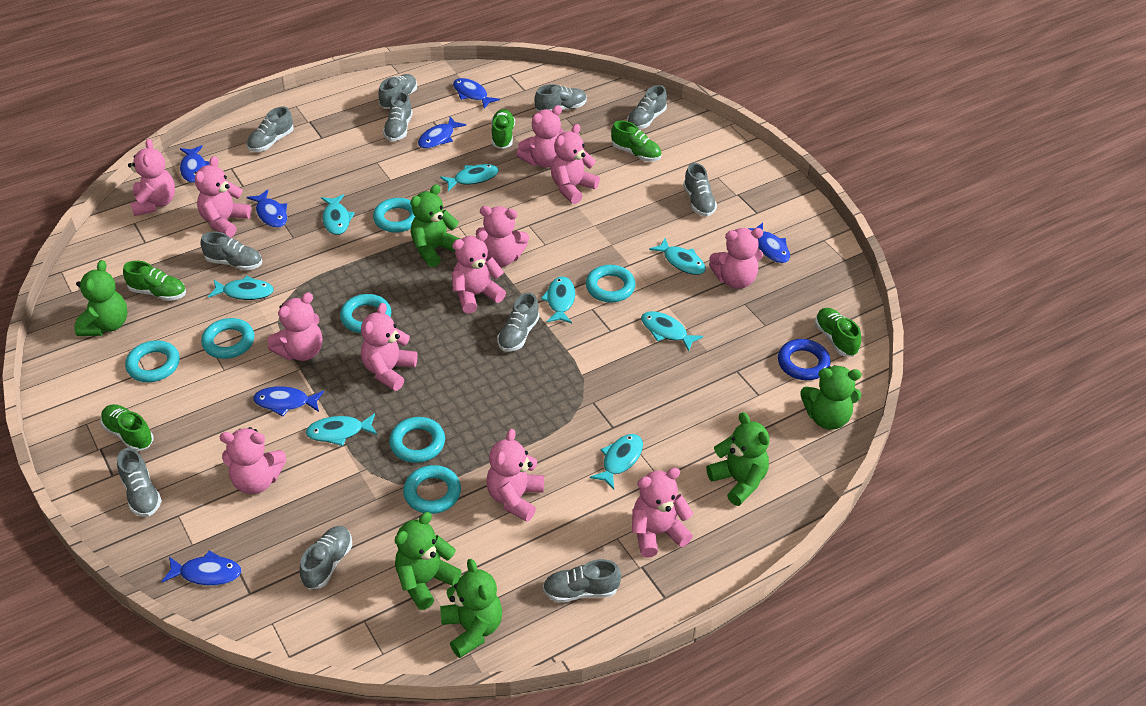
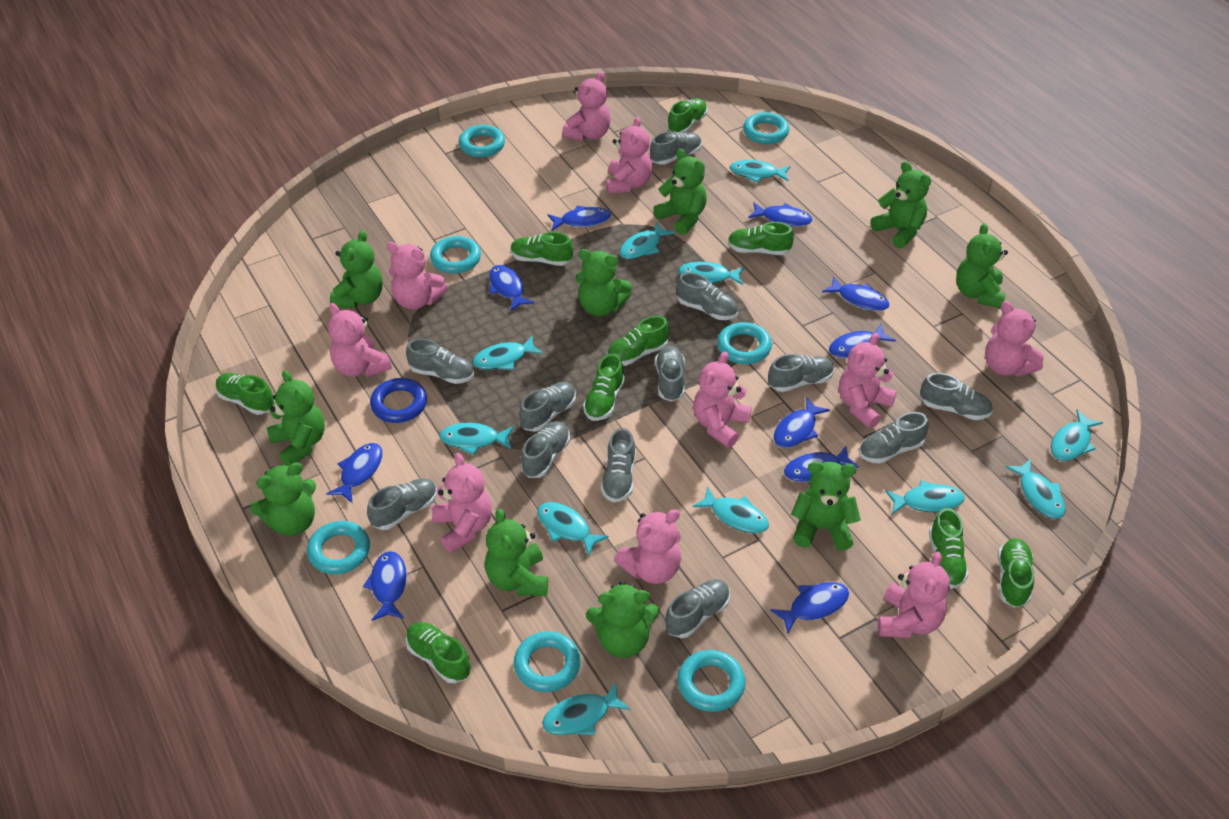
blue fish: [161,550,241,586] [180,145,210,183] [247,189,287,228] [253,386,324,416] [418,117,466,149] [453,78,500,109] [747,222,790,263] = 7 -> [326,443,383,504] [363,551,407,621] [489,265,534,312] [547,206,611,231] [748,202,812,227] [770,582,849,634] [774,397,830,448] [784,446,859,482] [822,276,890,311] [829,324,896,358] = 10
green shoe: [101,404,153,451] [123,261,186,301] [491,109,515,149] [611,121,661,162] [815,308,861,357] = 5 -> [215,373,275,415] [406,622,471,683] [511,232,573,266] [583,354,625,421] [607,316,669,366] [667,98,708,133] [728,222,794,255] [929,508,969,589] [998,538,1034,608] = 9
green teddy bear: [75,260,127,336] [395,512,462,610] [410,184,460,267] [440,559,502,658] [706,412,769,506] [800,365,862,430] = 6 -> [250,462,316,536] [267,370,325,466] [330,230,383,308] [485,509,548,596] [576,249,632,316] [586,582,659,658] [653,149,707,235] [791,462,861,551] [871,161,931,248] [956,223,1008,308] = 10
grey shoe: [117,448,162,517] [200,232,262,270] [247,107,294,152] [299,526,352,589] [379,74,417,109] [383,92,413,141] [497,292,540,352] [534,84,587,111] [543,559,621,603] [627,85,667,129] [683,163,717,216] = 11 -> [367,478,437,530] [406,339,474,384] [519,382,576,432] [521,421,570,478] [601,428,636,503] [650,131,702,165] [655,346,685,402] [665,579,730,638] [677,272,738,320] [768,354,834,392] [859,412,929,464] [920,373,993,420] = 12
pink teddy bear: [128,139,175,216] [195,156,251,238] [220,427,287,494] [268,293,322,361] [361,303,418,391] [452,231,506,314] [476,206,529,267] [486,429,544,522] [516,105,564,168] [551,124,600,204] [632,468,693,558] [709,228,763,289] = 12 -> [328,303,392,377] [387,242,448,310] [431,453,492,553] [562,71,611,141] [606,117,652,194] [614,509,681,584] [693,352,752,448] [839,333,897,429] [878,552,950,638] [985,301,1044,377] = 10
turquoise fish: [208,276,274,300] [306,413,377,446] [321,194,355,235] [440,164,499,191] [541,276,575,323] [590,434,643,489] [641,311,703,351] [649,238,706,275] = 8 -> [439,423,514,455] [473,335,543,370] [537,502,609,556] [542,682,630,735] [620,221,675,259] [678,262,744,285] [692,486,769,533] [730,160,790,183] [885,480,964,514] [1005,459,1065,519] [1051,409,1103,461] = 11

